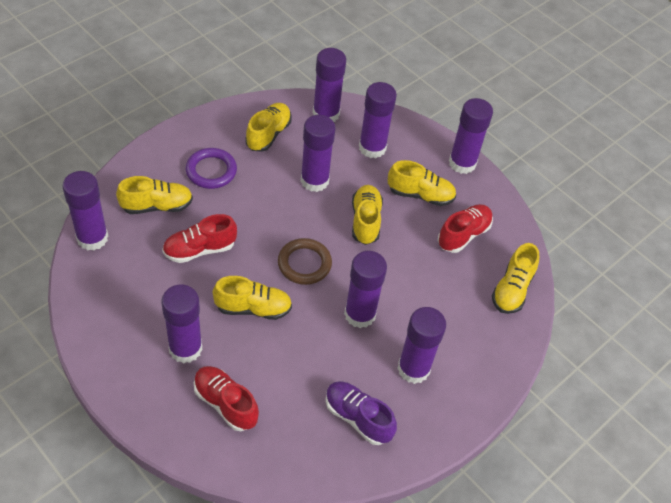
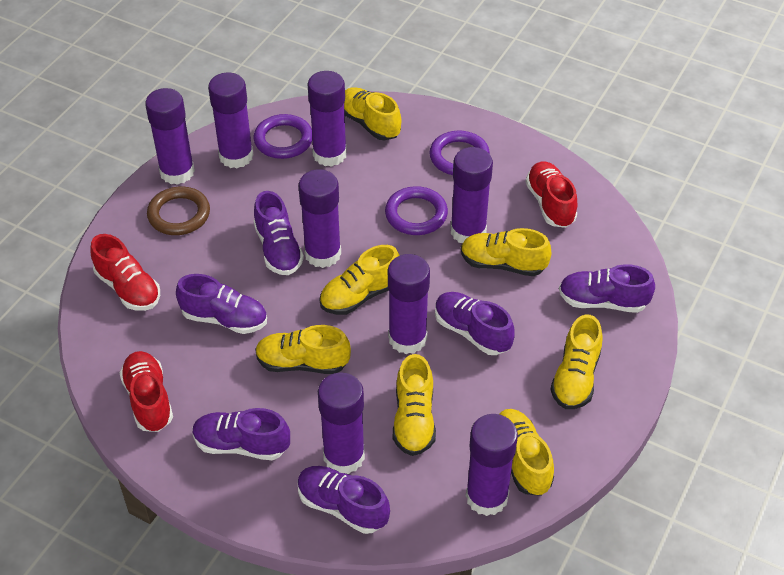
purple ring: [186,148,237,189] = 1 -> [254,114,312,159] [385,186,448,235] [429,130,490,175] = 3
purple shoe: [325,381,397,445] = 1 -> [176,274,267,334] [192,408,290,460] [254,191,304,275] [297,466,390,534] [435,292,515,355] [559,264,655,313] = 6
yellow shoe: [116,176,193,214] [213,276,292,320] [245,103,291,152] [352,185,383,245] [388,160,456,206] [492,243,539,314] = 6 -> [255,325,351,374] [319,245,400,315] [344,87,401,140] [393,354,436,456] [461,228,551,276] [500,409,554,496] [550,315,603,409] = 7

